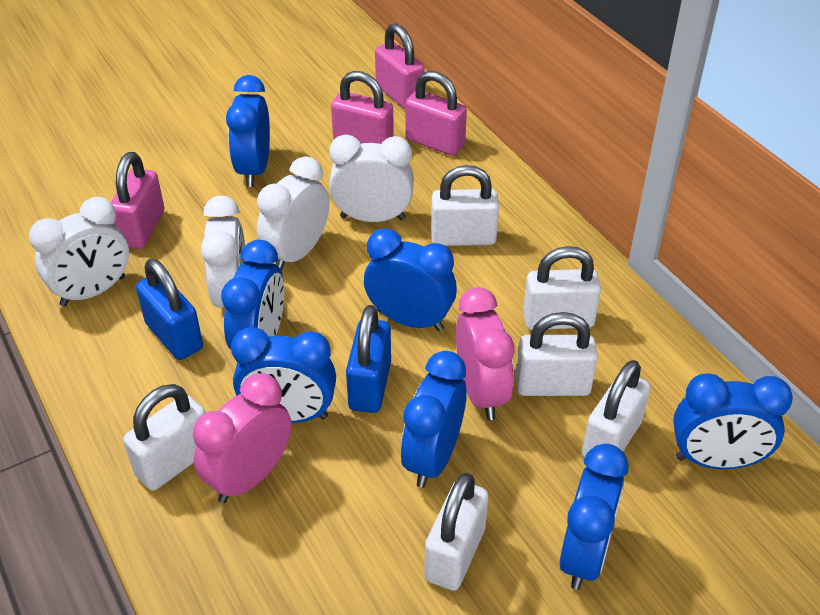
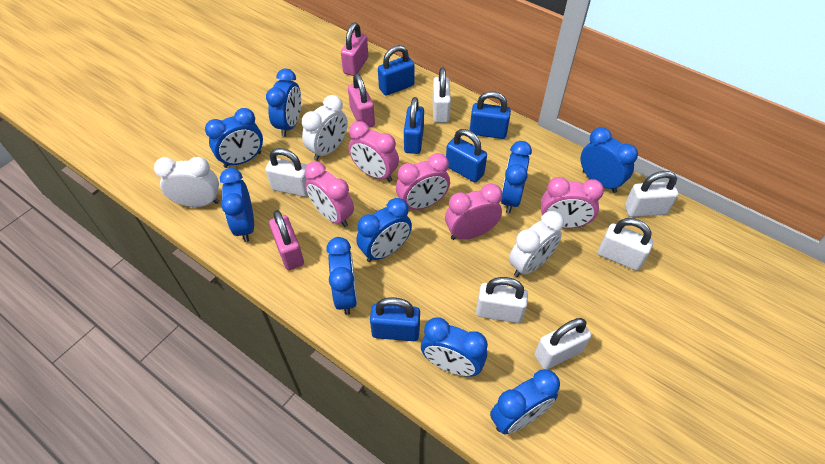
blue clock: [221,240,284,349] [226,75,270,187] [231,327,336,423] [364,228,457,331] [401,351,467,488] [559,444,629,590] [673,373,793,469] = 7 -> [205,108,263,168] [220,168,254,242] [266,69,301,137] [326,237,357,315] [356,198,412,262] [421,317,488,377] [490,369,560,434] [501,141,532,213] [581,127,638,193] = 9
blue padlock: [136,259,203,360] [346,305,391,413] = 2 -> [370,297,420,341] [378,45,414,96] [404,97,424,154] [446,129,487,182] [470,91,511,139] = 5
pink clock: [193,373,291,503] [456,287,514,420] = 2 -> [305,161,354,227] [349,121,399,182] [396,153,450,210] [445,184,502,240] [541,177,604,228] = 5
pink padlock: [111,152,164,249] [331,71,394,144] [375,23,424,109] [405,71,467,156] = 4 -> [269,210,304,270] [341,23,368,76] [348,74,375,128] = 3
white clock: [29,197,129,307] [201,196,246,308] [257,156,329,271] [329,135,414,222] = 4 -> [154,157,219,207] [302,95,348,161] [509,211,564,277] = 3

